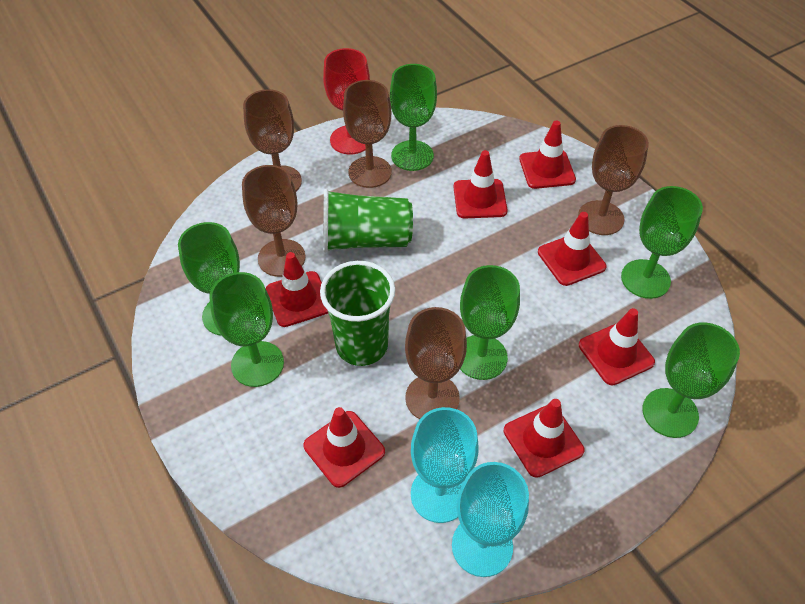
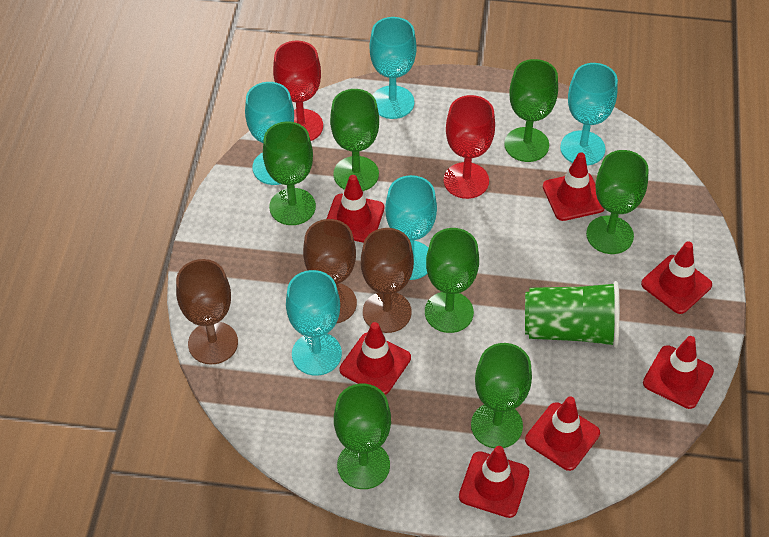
brown goblet: [242,165,306,277] [243,89,302,191] [343,80,392,188] [405,307,467,419] [578,125,649,235] = 5 -> [176,259,238,365] [303,219,357,324] [361,228,414,333] = 3
green cup: [320,261,395,366] [323,189,413,253] = 2 -> [525,281,620,348] = 1
green goblet: [178,222,240,336] [209,272,284,387] [390,64,437,171] [460,265,520,380] [621,186,703,299] [643,322,740,438] = 6 -> [263,121,316,225] [330,89,379,191] [334,384,391,489] [425,228,479,333] [471,343,532,448] [504,59,558,162] [586,150,649,254] = 7
red goblet: [323,48,370,155] = 1 -> [273,41,323,141] [444,95,495,199] = 2
turquoise goblet: [411,407,478,523] [452,462,529,577] = 2 -> [245,82,294,185] [286,270,342,376] [370,17,417,119] [385,175,437,280] [560,63,618,166] = 5

